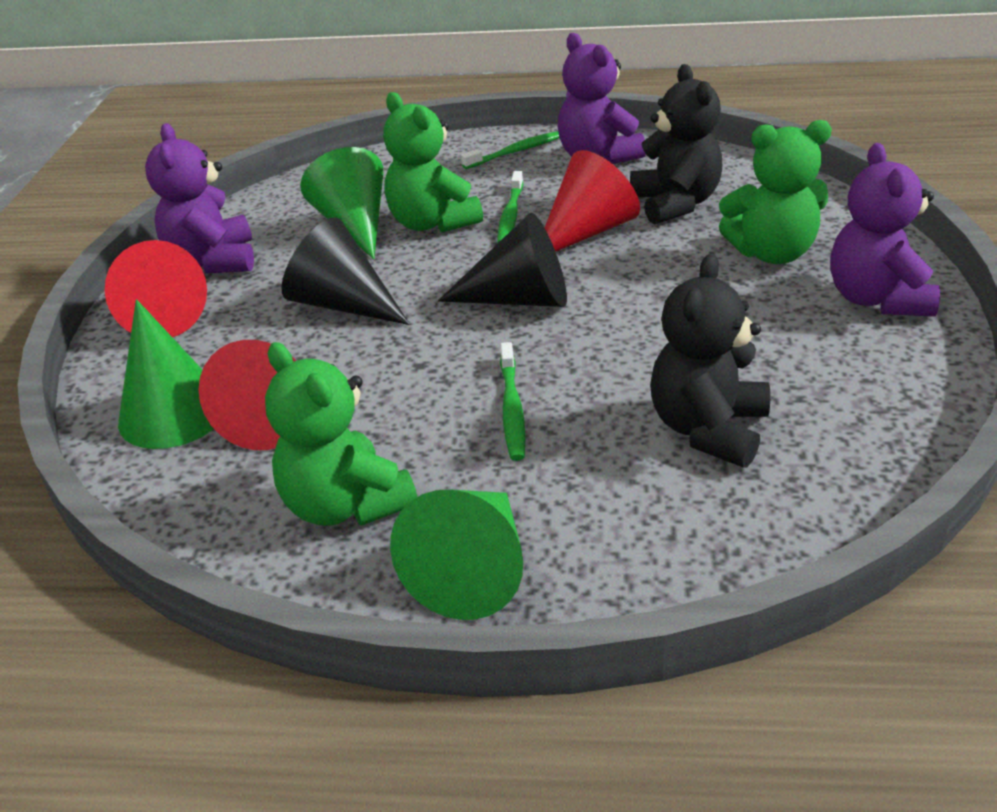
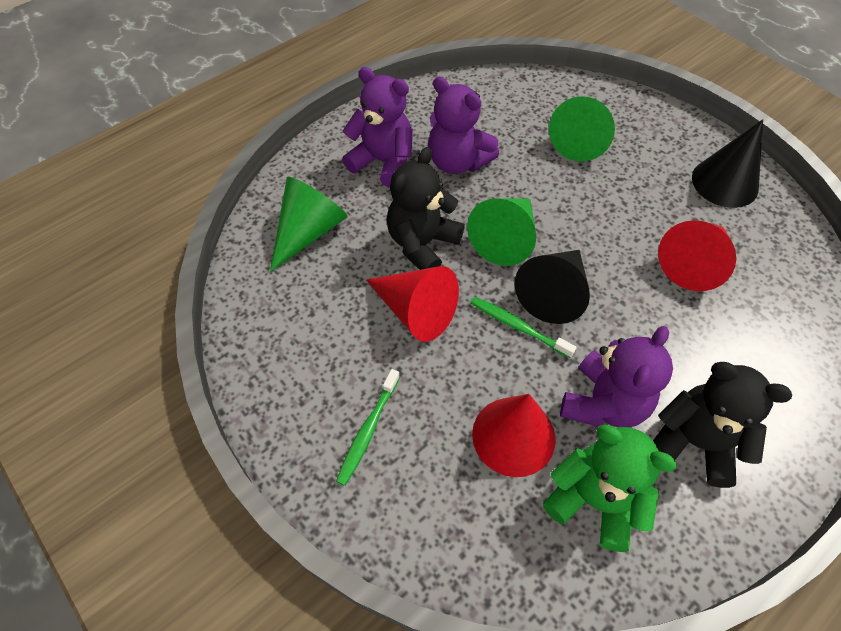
green teddy bear: [265,342,417,526] [383,92,483,232] [719,120,832,264] = 3 -> [543,425,677,552] = 1
green toothbrush: [461,131,559,169] [497,171,523,243] [500,342,526,461] = 3 -> [336,369,400,486] [470,297,577,358] = 2

